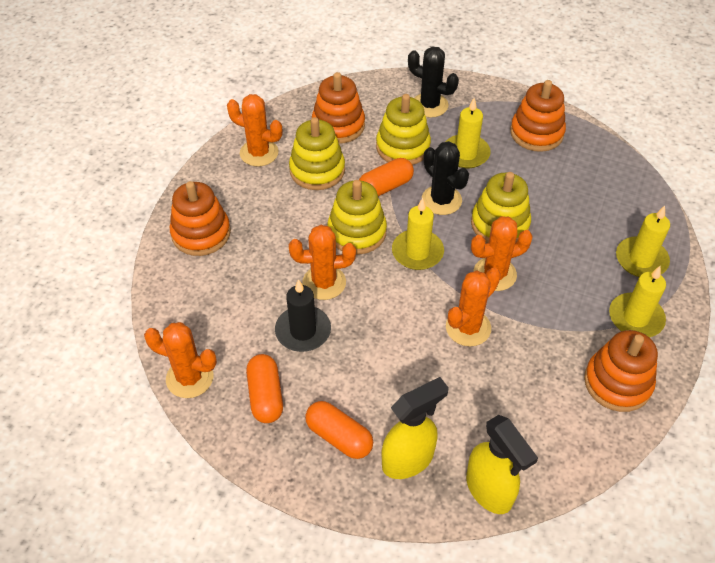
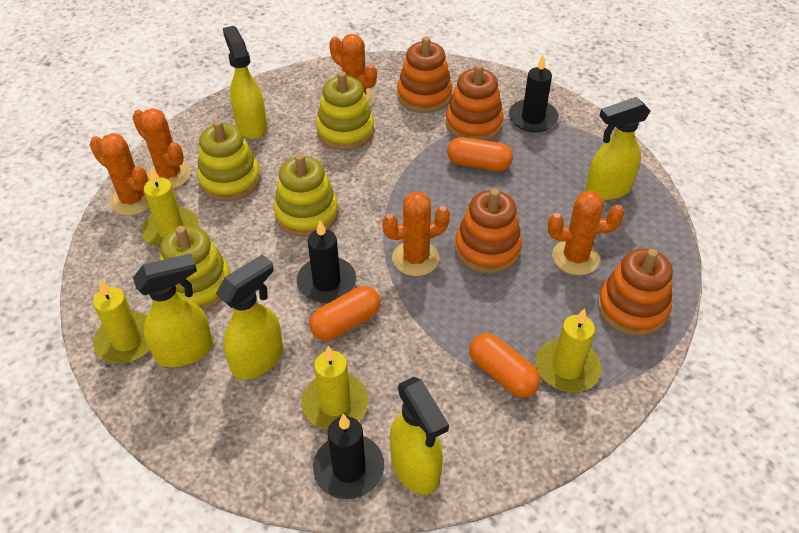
black cactus: [408,47,459,117] [422,141,469,215] = 2 -> none = 0
black candle: [275,279,331,352] = 1 -> [297,220,356,303] [313,414,384,499] [509,55,559,132] = 3
yellow spray bottle: [382,377,449,479] [466,415,538,514] = 2 -> [133,254,213,367] [216,255,283,380] [223,26,267,139] [390,377,449,495] [586,97,651,200] = 5

